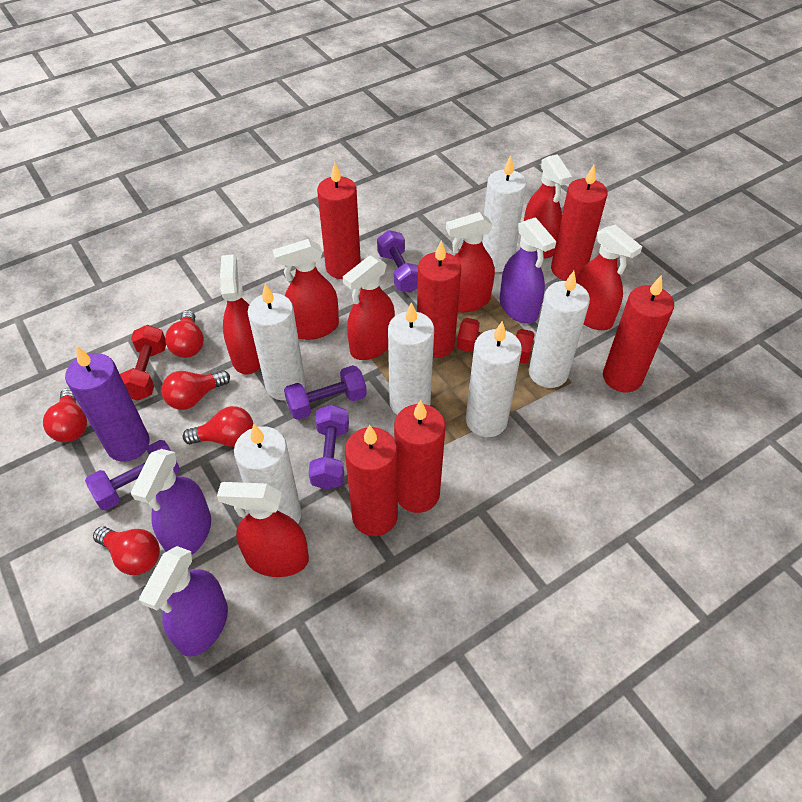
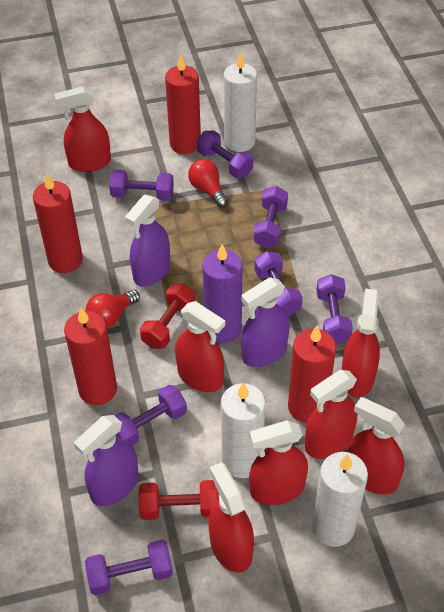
purple dumbbell: [85,440,180,510] [284,365,367,420] [309,405,349,490] [377,230,418,293] = 4 -> [85,540,173,595] [109,170,174,201] [115,385,187,445] [197,130,253,178] [254,186,288,248] [255,251,303,316] [317,274,353,344] = 7
red candle: [317,162,361,279] [345,425,398,536] [394,400,445,513] [417,240,461,358] [551,165,607,281] [603,275,674,392] = 6 -> [33,173,83,273] [64,308,117,405] [165,54,201,154] [288,326,336,423] = 4
red light bulb: [43,388,87,442] [93,526,160,575] [161,370,230,410] [165,310,204,358] [183,406,253,447] = 5 -> [86,290,140,327] [188,159,228,207] = 2
white candle: [234,424,302,523] [248,283,306,400] [388,302,434,415] [466,321,522,437] [482,155,527,272] [529,271,590,388] = 6 -> [221,382,266,478] [224,52,257,152] [312,452,368,547] = 3

